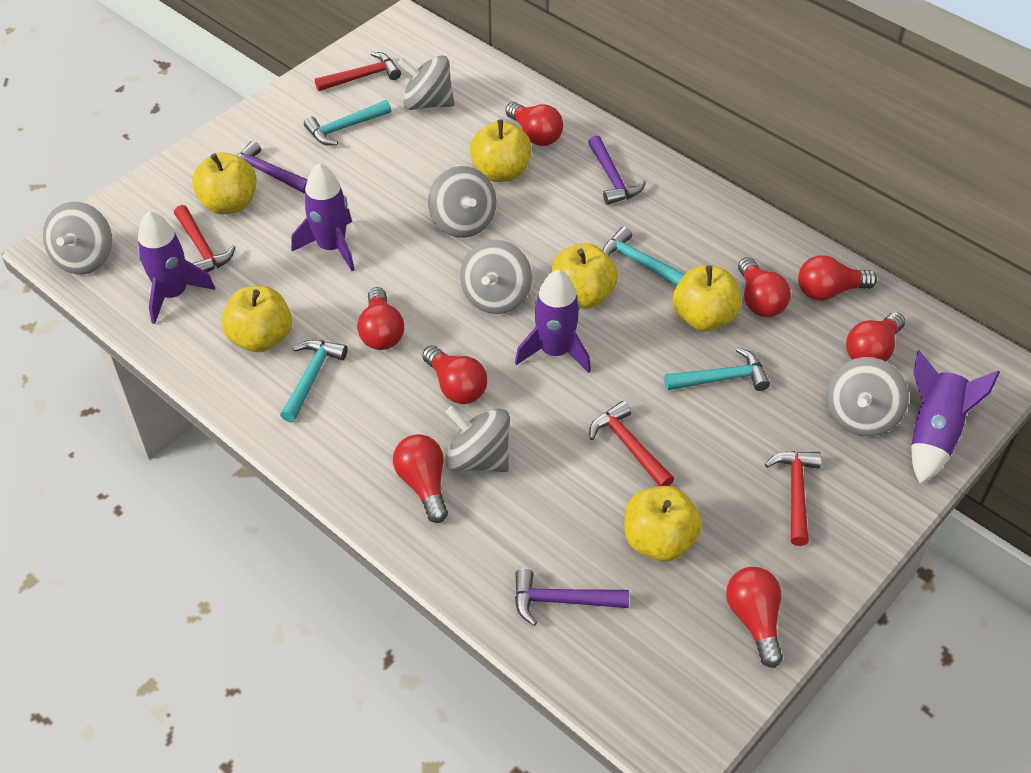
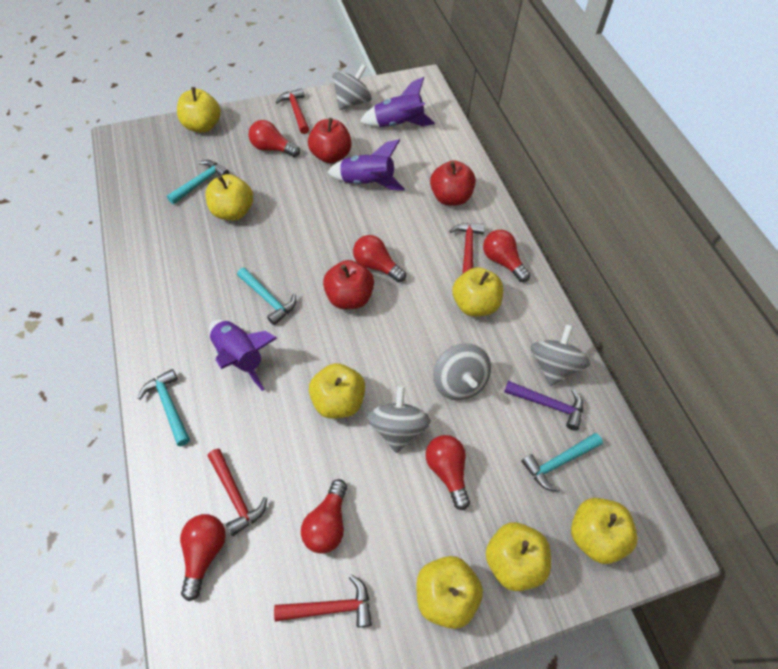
grey spinning top: [43,202,112,274] [398,55,455,110] [428,166,496,238] [445,406,510,472] [460,240,532,314] [826,357,909,436] = 6 -> [332,64,371,110] [367,386,431,453] [433,343,491,400] [531,324,590,386] = 4
purple hammer: [237,141,308,194] [515,569,629,626] [588,136,646,205] = 3 -> [504,381,583,430] = 1
purple rocket: [138,211,215,324] [292,163,355,271] [515,269,591,373] [911,350,1000,484] = 4 -> [209,320,277,391] [327,139,405,191] [360,77,435,127] = 3
red apple: none = 0 -> [308,118,352,163] [323,260,374,309] [430,160,476,206] = 3
red light bulb: [357,287,404,350] [393,434,448,523] [422,345,487,404] [505,102,563,146] [726,567,783,668] [738,257,791,317] [798,255,877,301] [846,312,905,362] = 8 -> [180,514,226,601] [249,120,300,157] [301,479,347,554] [353,235,406,282] [426,435,470,510] [483,230,530,282] = 6
yellow apple: [192,152,257,214] [222,286,292,352] [470,120,532,182] [551,243,618,309] [624,486,702,561] [673,265,741,331] = 6 -> [177,87,221,133] [206,174,253,220] [309,363,365,419] [416,556,483,629] [452,267,503,317] [485,522,551,591] [571,498,638,564] = 7

